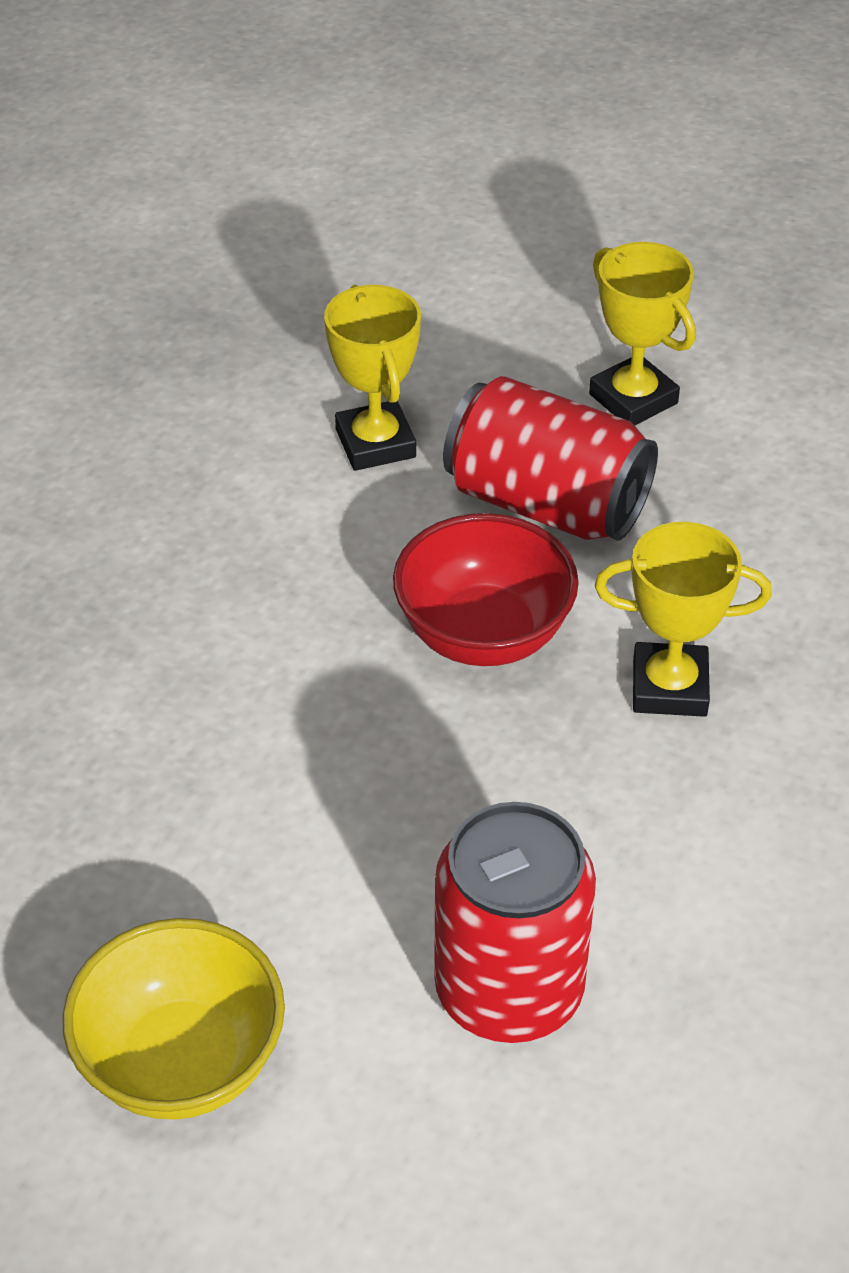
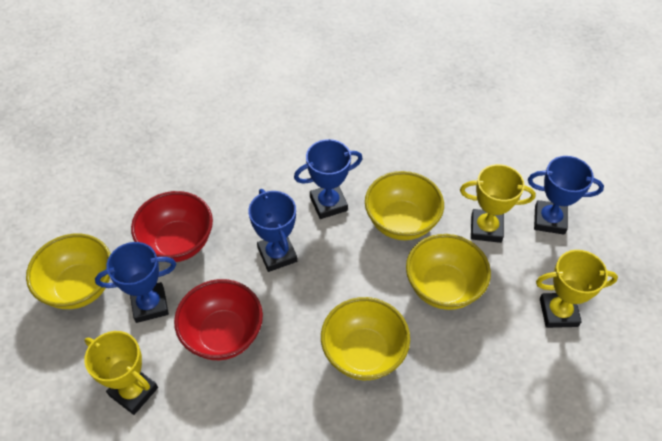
blue trophy: none = 0 -> [95,242,176,323] [248,189,297,272] [294,139,363,219] [528,156,604,235] = 4
red bowl: [393,513,579,666] = 1 -> [131,191,213,262] [174,279,263,360] = 2
red can: [434,802,596,1043] [443,376,658,541] = 2 -> none = 0
yellow bowl: [62,918,285,1120] = 1 -> [26,234,111,309] [321,297,410,380] [365,171,444,240] [406,234,491,310] = 4

